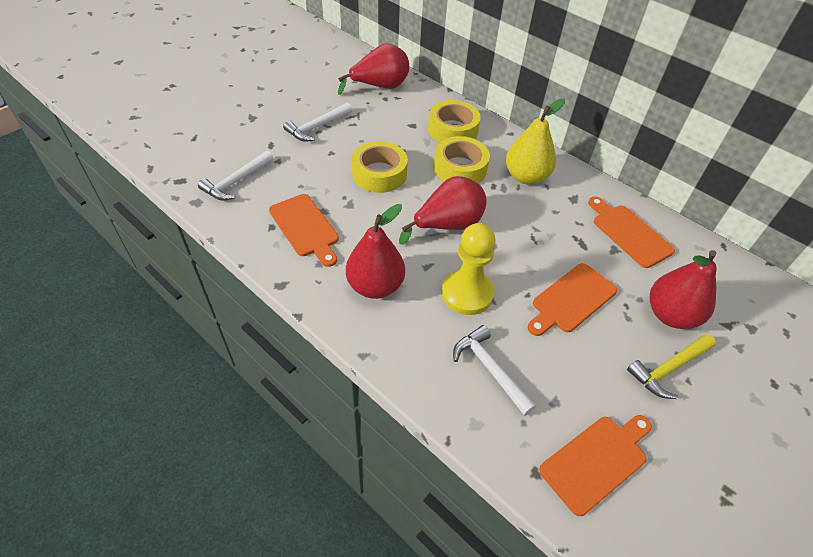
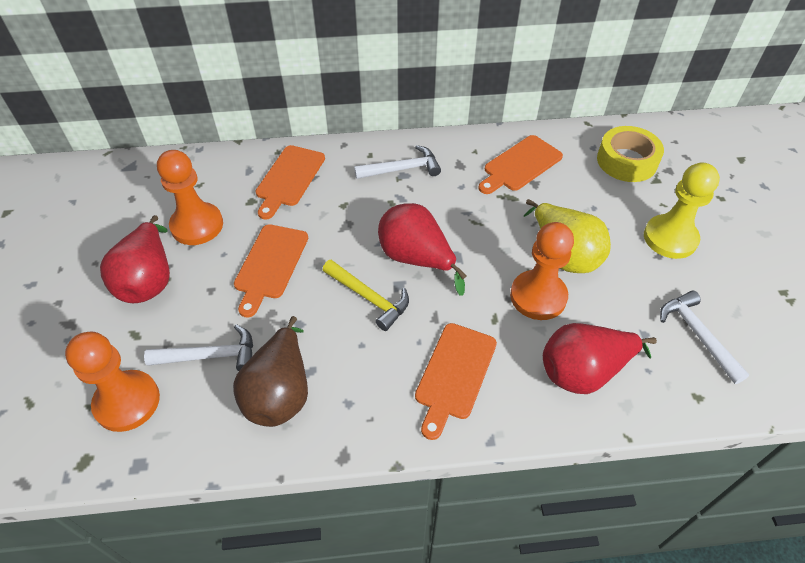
brown pear: none = 0 -> [233,316,308,427] = 1
orange pawn: none = 0 -> [65,332,160,432] [157,150,223,245] [510,222,574,320] = 3
red pear: [338,43,409,95] [346,204,405,299] [399,176,487,245] [650,250,717,329] = 4 -> [100,215,170,303] [378,203,467,296] [543,323,657,394] = 3
yellow tape: [352,141,408,193] [428,100,481,143] [434,136,490,183] = 3 -> [597,126,664,182] = 1

